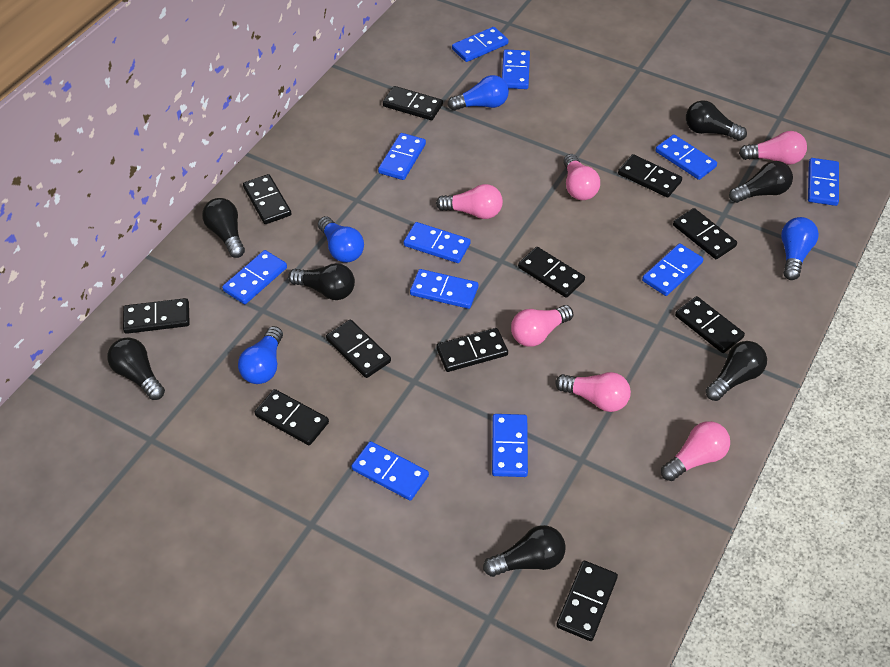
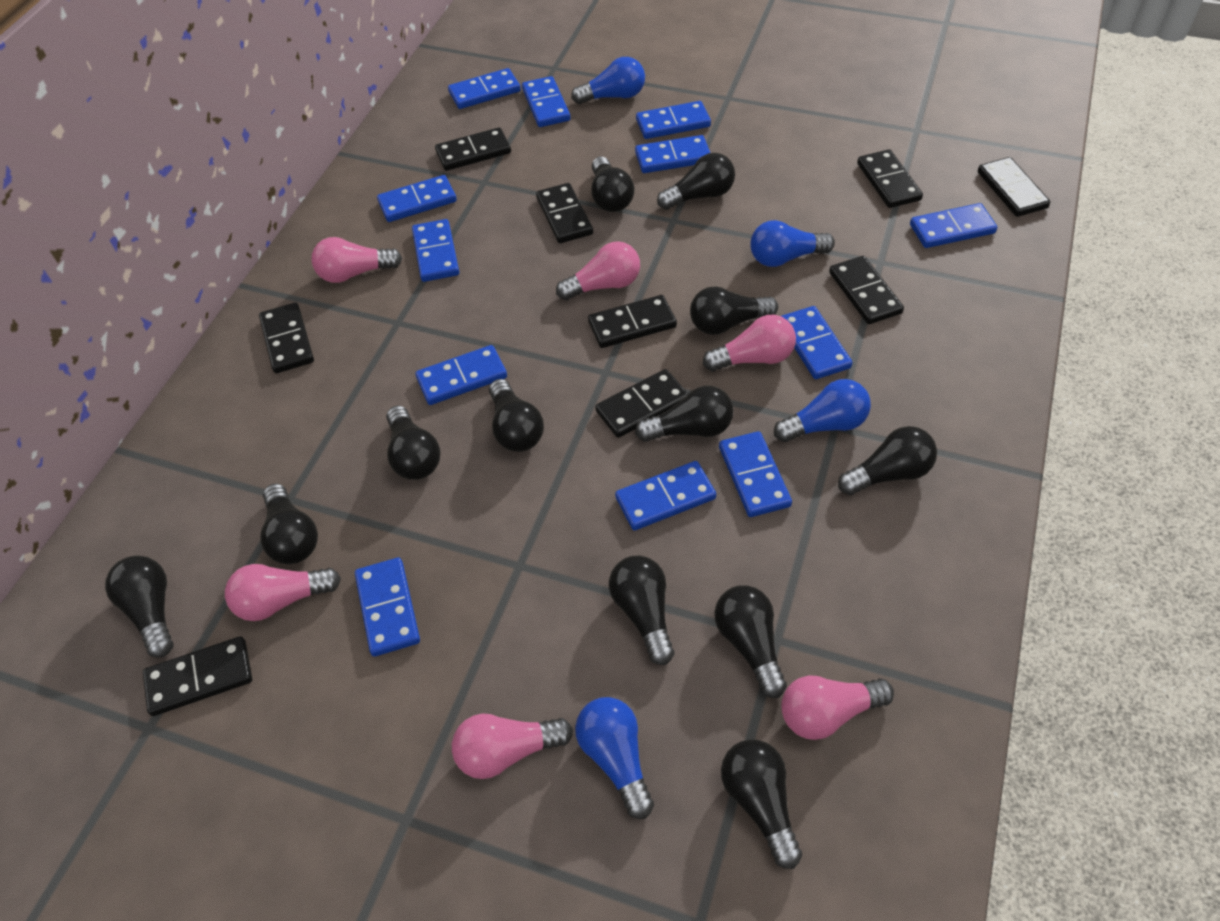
black domino: [123,298,190,334] [243,174,291,224] [254,389,329,445] [326,320,391,378] [383,86,443,120] [436,328,508,372] [518,247,585,298] [556,561,618,641] [618,154,682,197] [673,208,737,259] [675,296,745,353] = 11 -> [143,636,252,716] [259,302,314,373] [435,127,511,171] [536,183,593,243] [588,295,677,348] [595,369,688,438] [829,256,904,324] [857,149,923,208] [978,157,1050,217] = 9
black light bulb: [107,337,165,400] [202,198,245,258] [288,263,355,300] [483,525,566,577] [686,100,747,141] [706,341,767,401] [729,161,793,203] = 7 -> [105,555,174,658] [260,484,318,564] [386,406,440,480] [489,379,544,452] [591,157,634,212] [609,556,674,665] [635,386,734,442] [657,153,735,210] [690,286,778,335] [714,585,787,698] [721,739,802,869] [838,426,937,495] = 12
blue domino: [222,250,287,304] [352,441,429,501] [378,133,426,180] [404,222,471,263] [410,269,478,309] [452,27,508,62] [492,414,528,477] [502,49,530,89] [642,243,704,296] [655,134,717,180] [808,158,839,206] = 11 -> [355,558,420,657] [377,175,457,222] [412,219,459,282] [415,345,507,405] [448,68,521,109] [522,76,571,127] [615,461,716,530] [635,135,710,173] [636,101,711,139] [719,431,792,517] [782,306,853,379] [910,203,997,248] = 12

